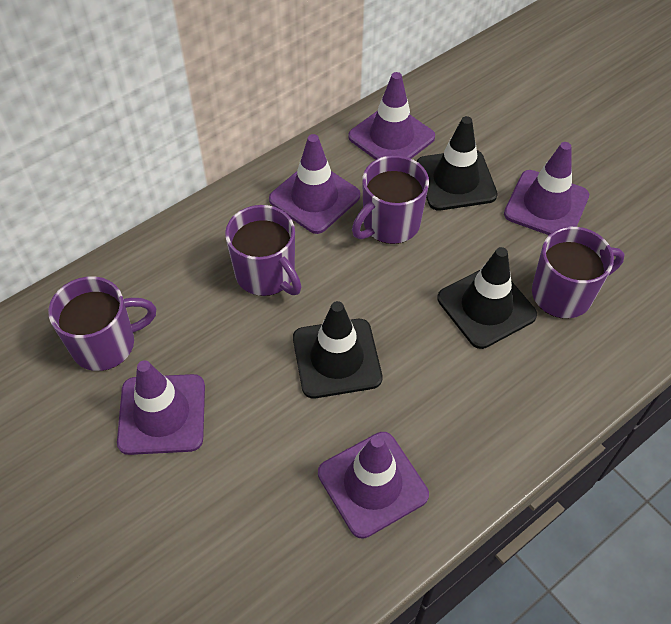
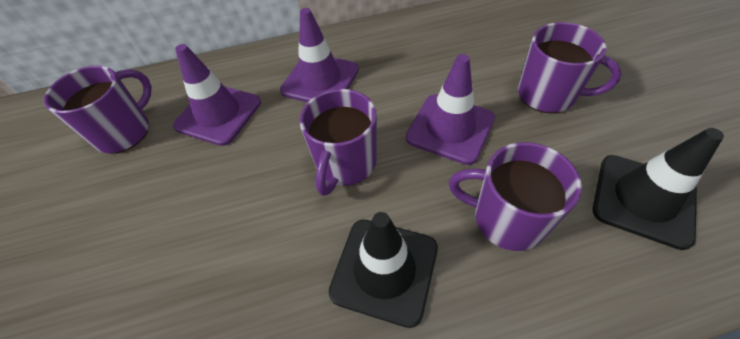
black traffic cone: [293,301,382,398] [417,116,498,210] [437,247,537,349] = 3 -> [328,212,438,328] [592,128,724,250] = 2
purple traffic cone: [117,360,205,455] [269,134,360,234] [318,432,429,539] [348,72,435,160] [504,142,589,235] = 5 -> [173,44,261,146] [280,8,359,102] [406,54,495,165] = 3

